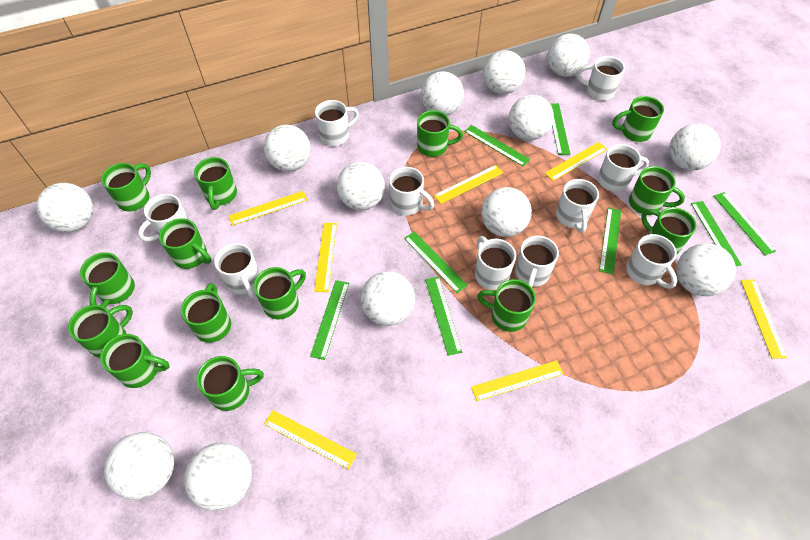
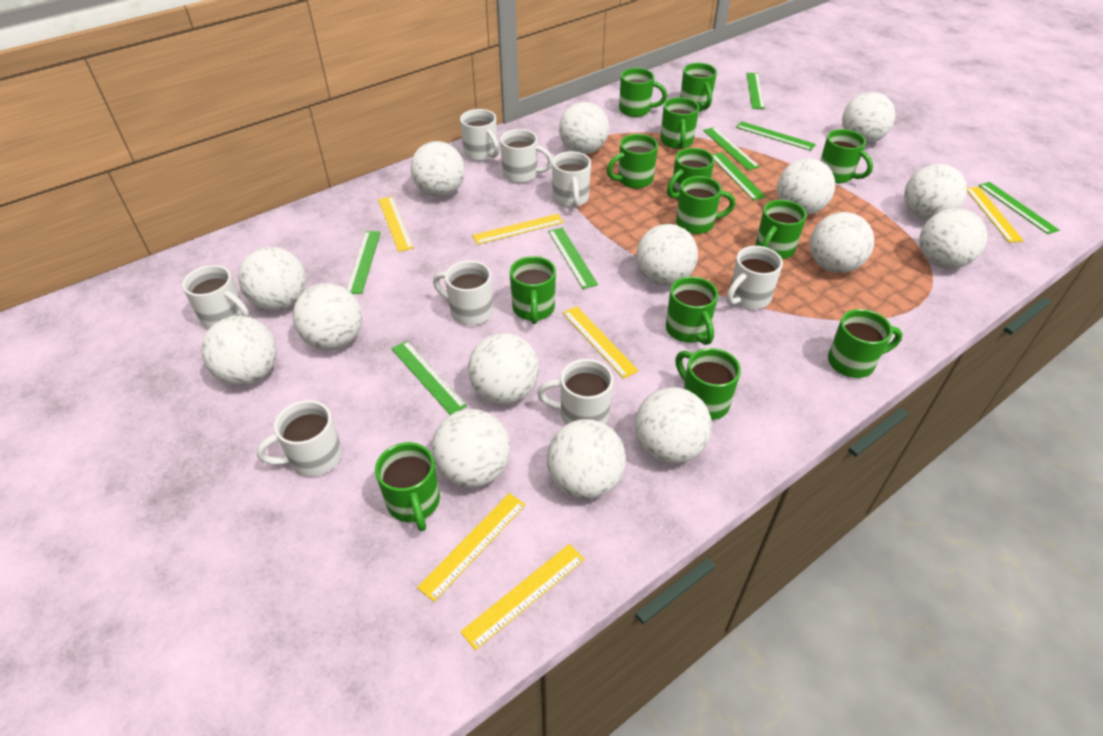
green mug: [68,305,133,358] [80,252,135,308] [100,334,170,388] [101,163,151,211] [159,218,211,269] [181,283,231,343] [194,157,237,210] [196,356,264,411] [254,267,306,319] [417,110,463,157] [477,279,536,332] [612,96,664,142] [629,166,685,215] [641,207,697,254] = 14 -> [375,442,440,531] [510,256,556,324] [607,134,658,189] [619,68,667,117] [660,97,699,149] [666,276,718,345] [667,148,715,200] [675,348,741,420] [676,176,735,234] [680,63,717,111] [755,200,807,259] [820,129,873,183] [828,309,903,378] = 13
white ball: [36,183,94,232] [104,432,174,500] [184,443,252,511] [264,125,311,172] [337,162,385,210] [360,271,415,326] [421,71,464,115] [481,187,532,237] [483,50,525,94] [508,95,554,140] [548,34,590,77] [669,124,721,170] [677,243,736,296] = 13 -> [201,316,277,385] [238,247,306,311] [293,283,362,350] [411,141,465,197] [432,409,510,488] [468,333,539,404] [547,419,626,499] [559,102,609,154] [635,387,712,464] [636,224,698,286] [777,158,835,215] [810,212,874,273] [842,92,895,144] [904,164,967,220] [919,208,987,269] = 15
white mug: [138,194,189,242] [214,243,260,298] [315,100,359,146] [389,167,434,215] [475,236,516,290] [515,236,559,287] [556,179,599,233] [577,56,625,101] [598,144,649,192] [626,234,677,289] = 10 -> [182,265,249,329] [257,400,342,477] [433,261,493,325] [460,109,500,161] [500,129,553,183] [537,359,614,425] [552,151,591,207] [726,246,783,309] = 8
yellow ruler: [229,191,307,226] [264,410,357,469] [314,223,337,292] [434,165,503,204] [471,360,564,401] [545,142,607,181] [741,280,787,359] = 7 -> [378,196,414,252] [417,493,526,602] [460,544,585,650] [472,214,564,245] [563,306,639,379] [967,187,1024,242] = 6

